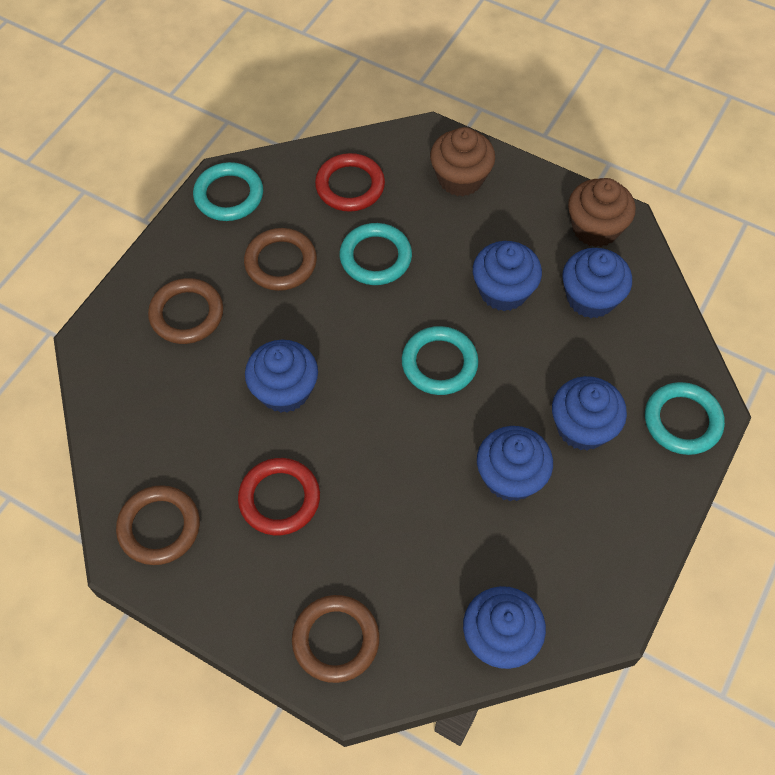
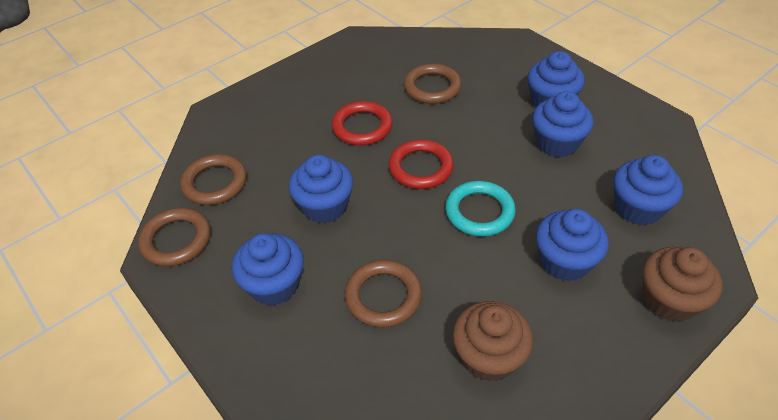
turquoise ring: [193,162,263,221] [340,223,412,285] [402,326,478,395] [645,382,725,455] = 4 -> [445,181,516,237] = 1

